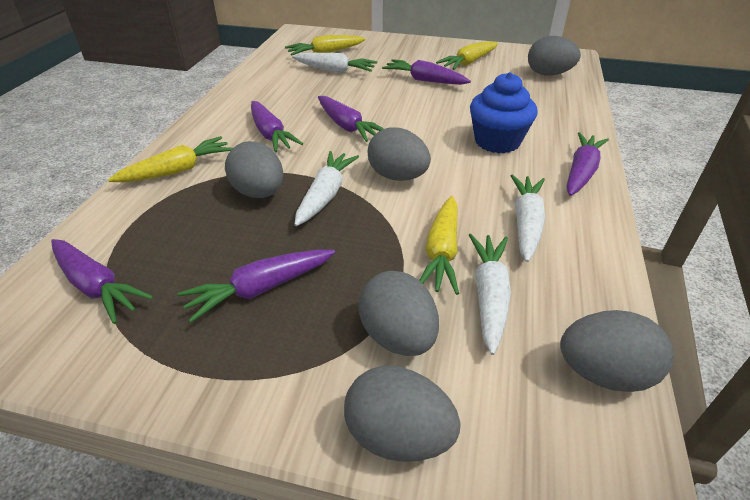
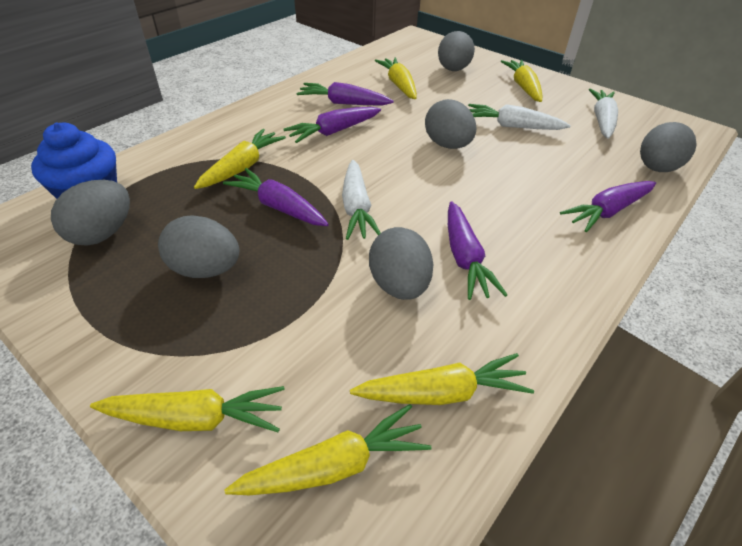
purple carrot: [51,239,153,324] [178,250,335,323] [251,101,303,152] [318,96,384,142] [382,59,471,85] [567,132,609,196] = 6 -> [223,168,329,226] [283,107,381,143] [296,82,394,105] [448,201,507,300] [560,181,656,232] = 5
white carrot: [292,53,377,73] [294,151,359,226] [469,234,511,355] [511,174,545,262] = 4 -> [342,160,381,240] [468,104,571,130] [589,89,618,139] = 3
yellow carrot: [108,136,233,182] [285,35,366,55] [419,196,459,295] [436,41,498,70] = 4 -> [90,386,285,432] [194,129,286,189] [224,404,431,495] [350,353,534,405] [375,57,417,99] [501,60,542,102] = 6

